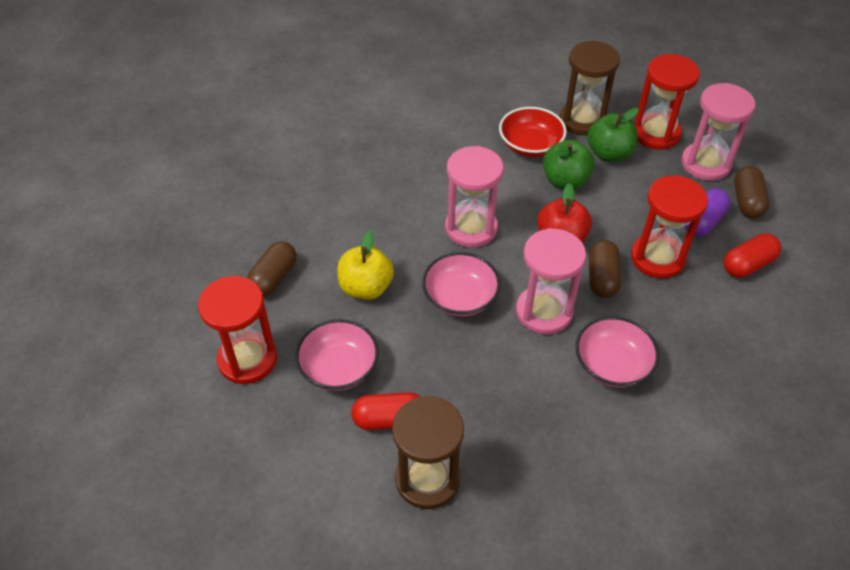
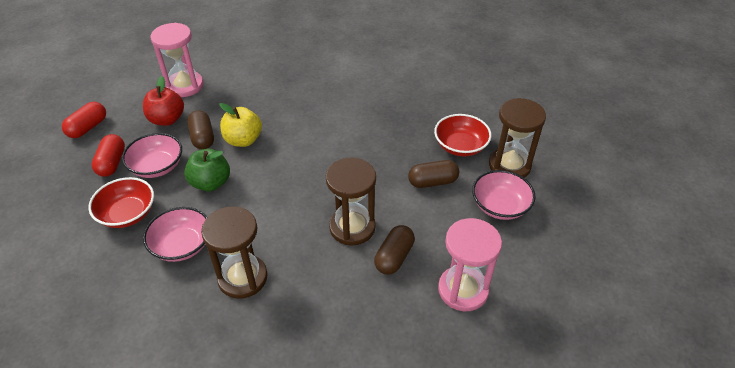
brown hourglass: [392,396,464,509] [559,40,620,136] = 2 -> [201,206,268,299] [326,157,376,245] [489,98,546,178] = 3
green apple: [543,140,595,189] [587,108,639,162] = 2 -> [184,149,230,192] = 1
pink hourglass: [445,146,504,248] [516,228,586,334] [681,83,755,181] = 3 -> [150,23,204,97] [438,218,502,311] = 2
purple capsule: [684,188,730,236] = 1 -> none = 0
red bowl: [499,107,567,157] = 1 -> [88,177,154,228] [434,114,492,156] = 2
red hourglass: [198,276,277,384] [631,175,708,279] [634,54,700,150] = 3 -> none = 0

